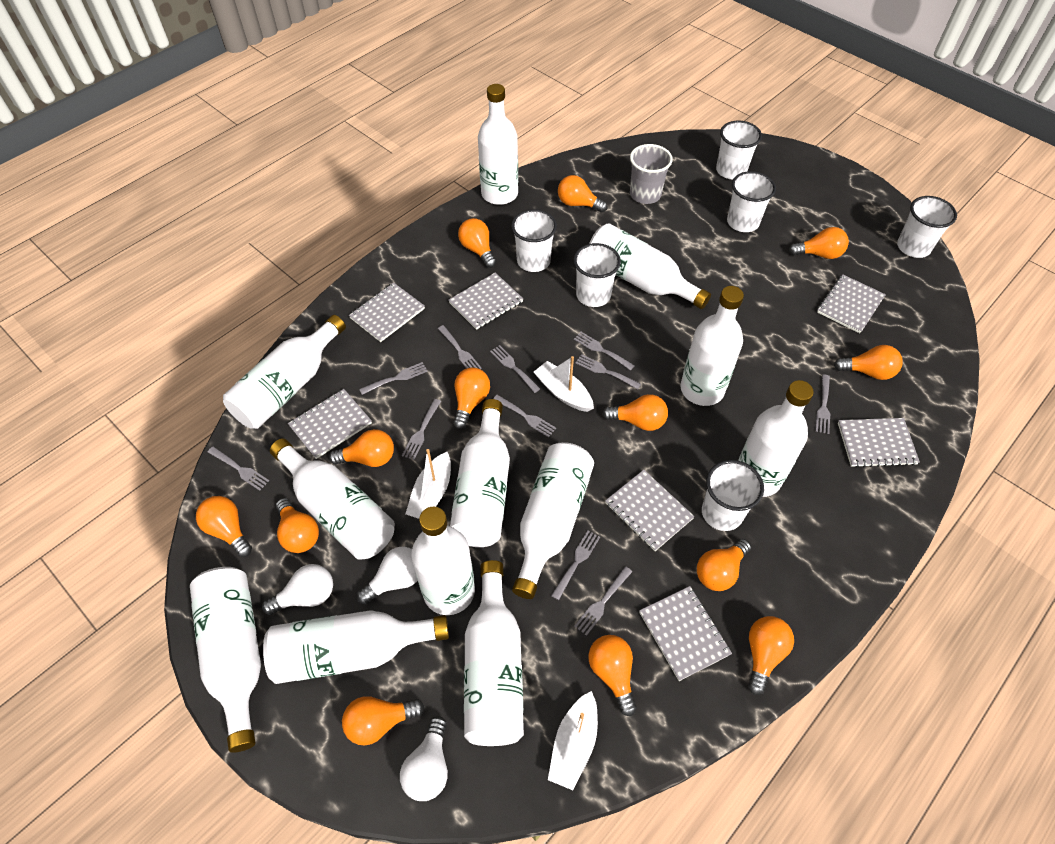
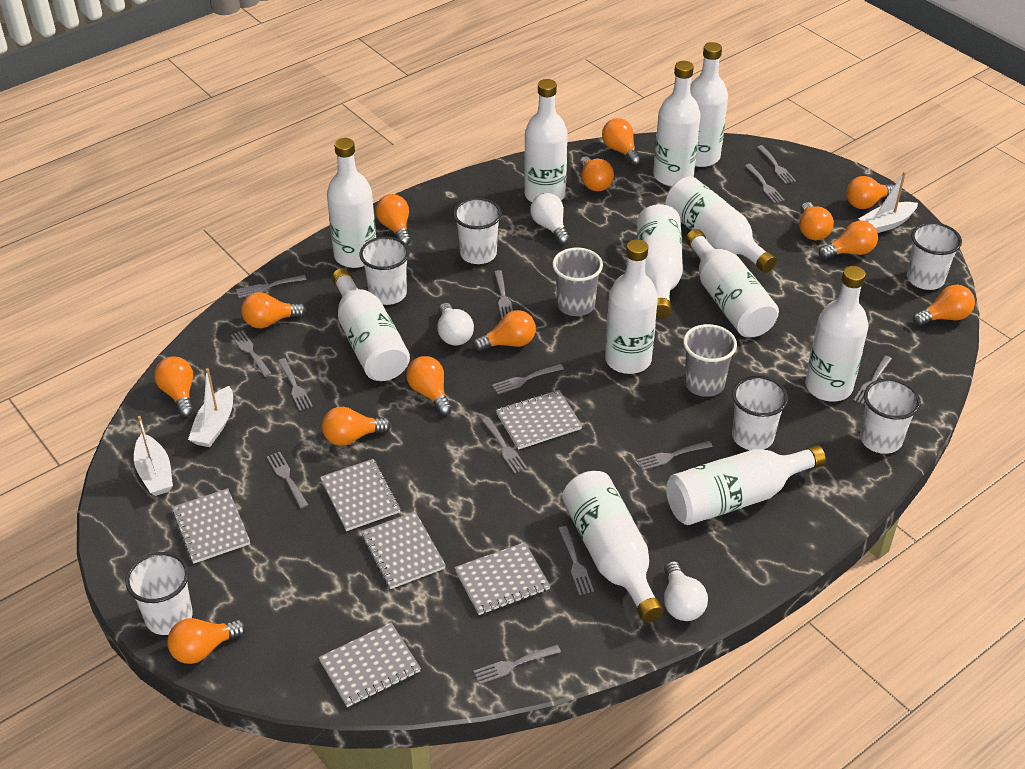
grey cup: [630,144,673,204] = 1 -> [552,247,603,316] [683,324,737,397] = 2
grey fork: [208,446,269,491] [359,362,428,395] [402,399,441,460] [438,325,482,369] [490,345,540,393] [493,395,556,437] [551,531,600,600] [574,332,635,371] [574,566,632,636] [575,354,641,389] [816,374,830,434] = 11 -> [231,330,272,377] [236,275,306,298] [267,452,308,508] [278,358,313,411] [473,645,561,685] [482,417,527,474] [492,364,564,394] [494,270,513,319] [558,526,594,595] [637,441,713,470] [745,164,785,203] [757,145,796,184] [853,356,892,405] = 13
grey notebook: [288,389,372,459] [349,283,425,342] [449,273,523,330] [605,470,695,551] [639,586,732,681] [817,275,886,333] [838,418,920,468] = 7 -> [172,488,250,564] [318,623,421,707] [320,459,400,531] [361,511,446,589] [454,542,550,615] [496,390,582,450] = 6

